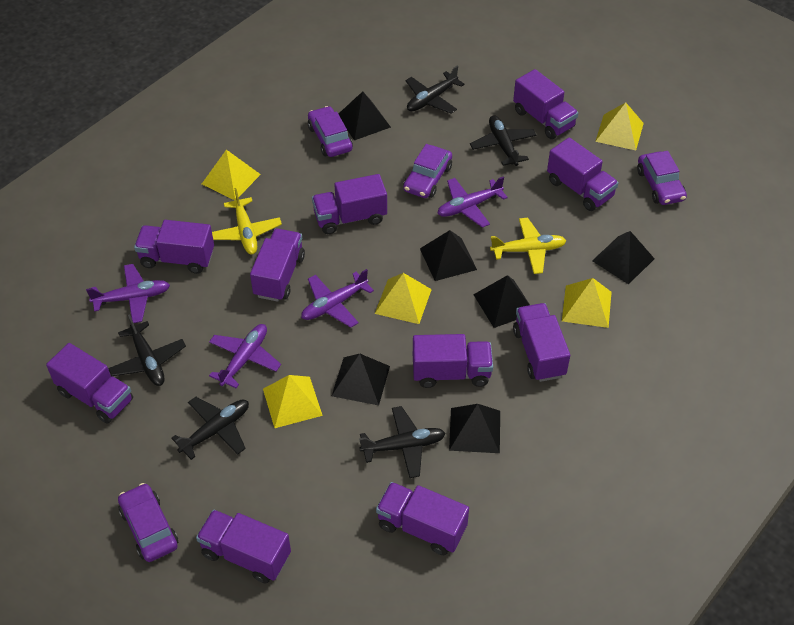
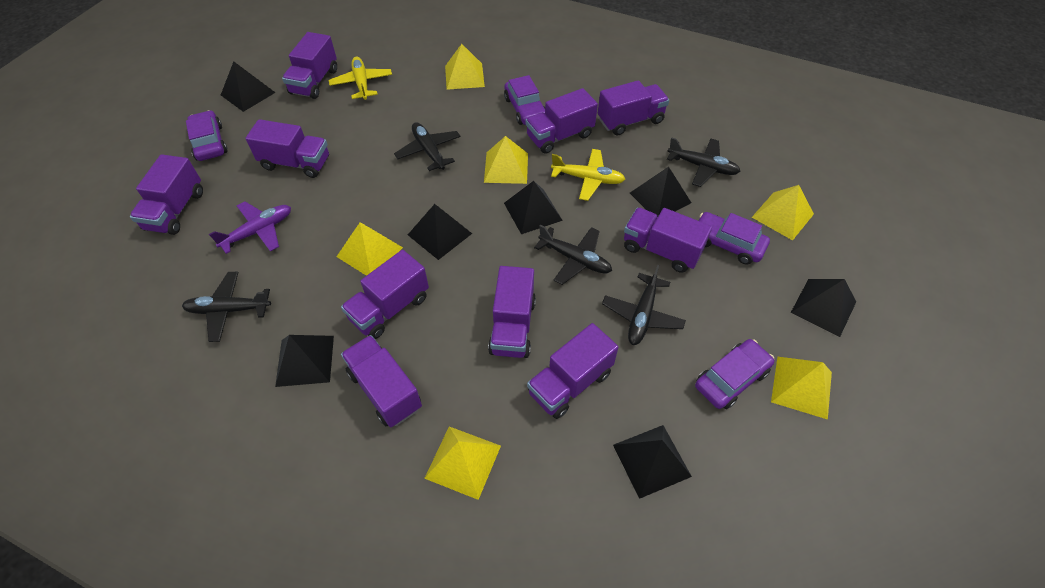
black pyramid: [332,354,390,405] [339,91,391,140] [420,230,477,281] [449,404,500,453] [473,275,530,328] [592,231,655,285] = 6 -> [221,61,276,112] [275,335,334,387] [408,204,472,260] [504,181,563,234] [613,425,692,499] [630,167,691,218] [791,279,856,337] = 7
purple plane: [86,264,170,323] [209,324,281,388] [301,269,374,328] [437,176,508,228] = 4 -> [209,201,291,254] = 1
yellow pyramid: [202,150,261,200] [263,375,323,428] [375,273,432,324] [562,278,612,328] [595,102,644,151] = 5 -> [336,222,403,276] [424,426,501,500] [445,44,485,90] [484,136,528,184] [752,185,814,240] [771,356,832,420] = 6

